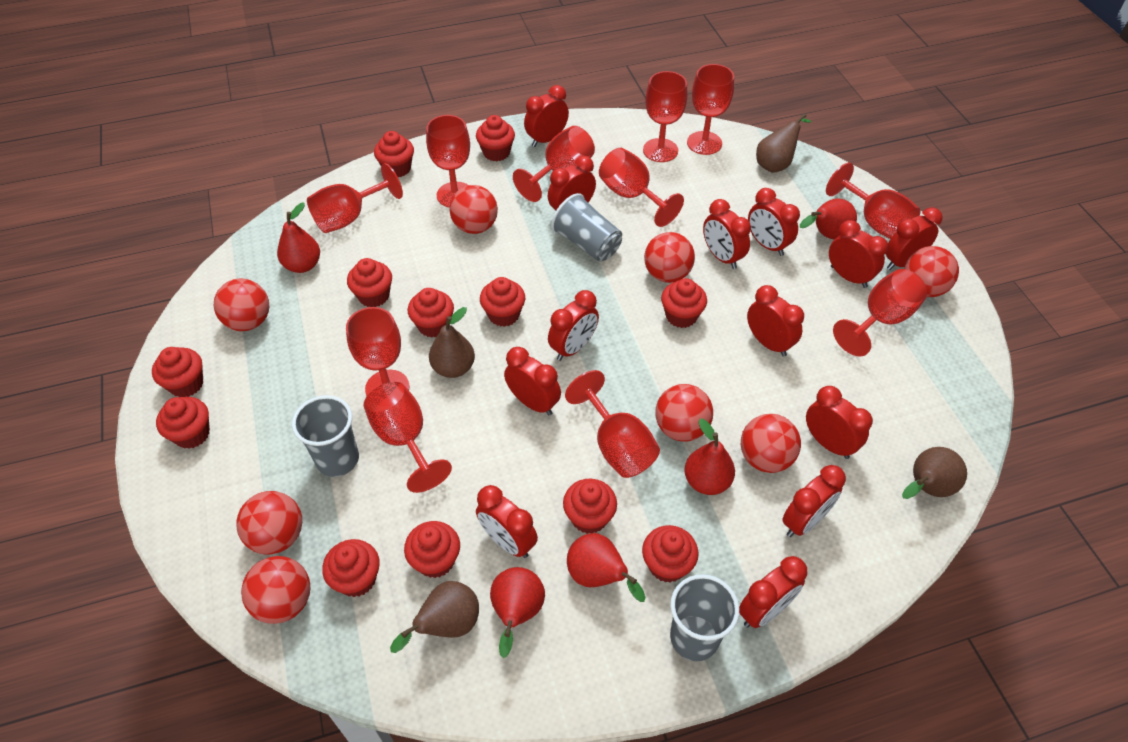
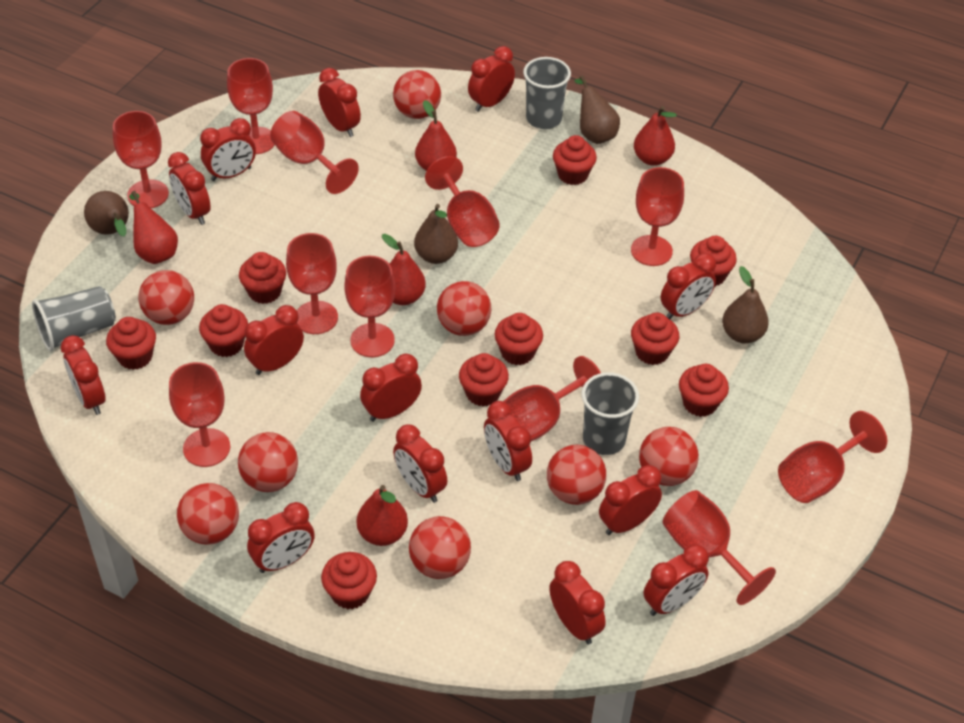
red clock: [476,485,538,558] [504,347,561,415] [524,85,569,147] [548,156,596,210] [548,290,599,361] [703,199,751,269] [739,556,807,628] [747,285,804,357] [748,188,800,256] [782,465,846,537] [806,386,873,459] [829,220,888,288] [886,208,943,270] = 13 -> [61,335,106,415] [168,152,211,225] [200,118,256,181] [244,305,304,375] [247,502,315,573] [318,68,361,137] [360,353,422,422] [393,424,447,503] [468,46,515,112] [484,401,532,481] [549,561,606,644] [599,465,662,535] [643,544,709,616] [661,253,716,319] = 14
red cupcake: [152,347,203,397] [156,397,210,449] [322,539,380,597] [347,258,392,307] [374,131,414,177] [404,521,460,578] [408,288,454,338] [476,115,515,161] [480,277,525,327] [563,479,617,534] [642,525,699,583] [661,278,707,328] = 12 -> [106,317,156,370] [199,304,248,357] [239,252,286,304] [321,552,377,609] [459,353,509,407] [495,313,543,365] [553,135,597,185] [631,312,679,365] [679,364,729,417] [690,236,737,286] = 10

